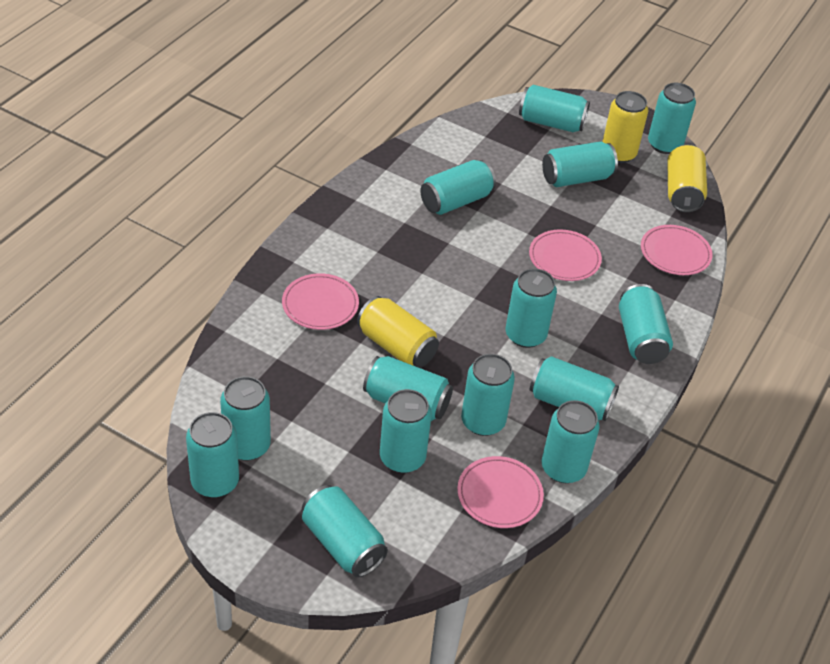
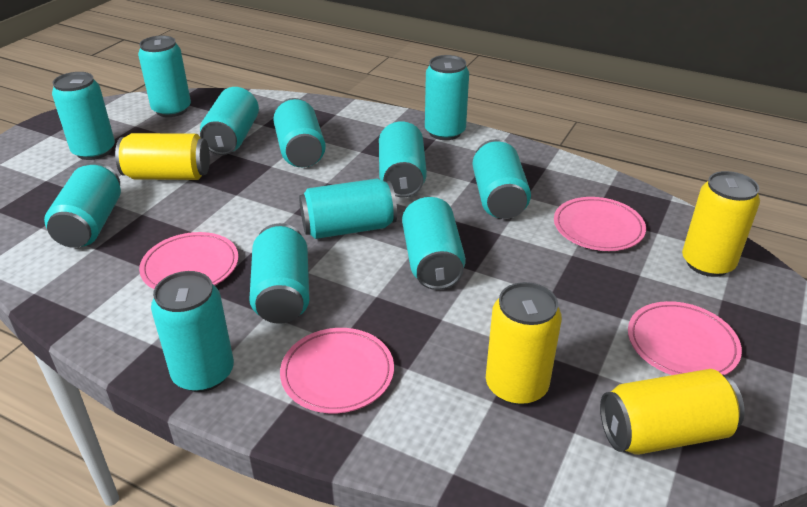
turquoise can: [186,412,239,498] [220,376,271,461] [302,485,388,577] [363,356,453,421] [380,389,432,473] [420,160,496,215] [461,354,515,436] [505,268,557,348] [519,85,590,132] [530,356,619,421] [542,142,618,187] [542,400,600,483] [619,284,673,364] [648,83,696,154] = 14 -> [44,163,121,248] [52,72,115,160] [138,36,191,117] [151,271,234,392] [200,87,259,155] [249,223,309,324] [273,98,326,167] [299,179,397,239] [379,121,427,197] [402,197,466,290] [425,55,469,140] [473,139,531,219] = 12
yellow can: [357,296,439,368] [602,91,648,163] [667,145,707,212] = 3 -> [115,133,210,180] [486,282,562,405] [600,369,745,455] [682,171,760,277] = 4

